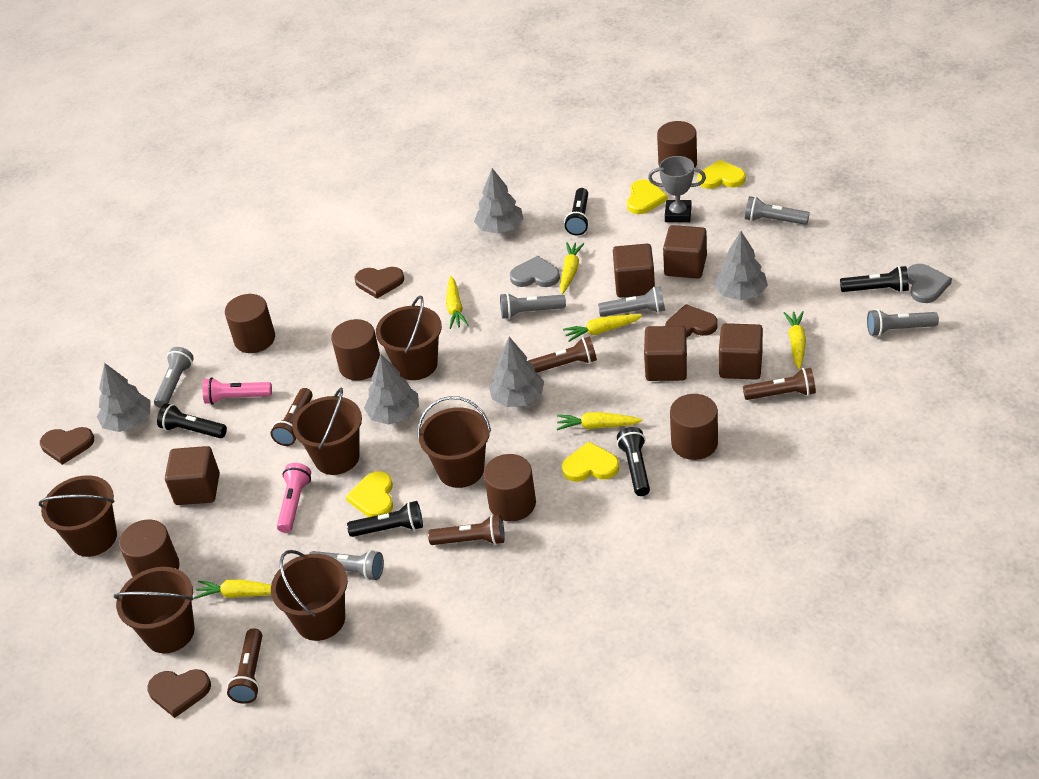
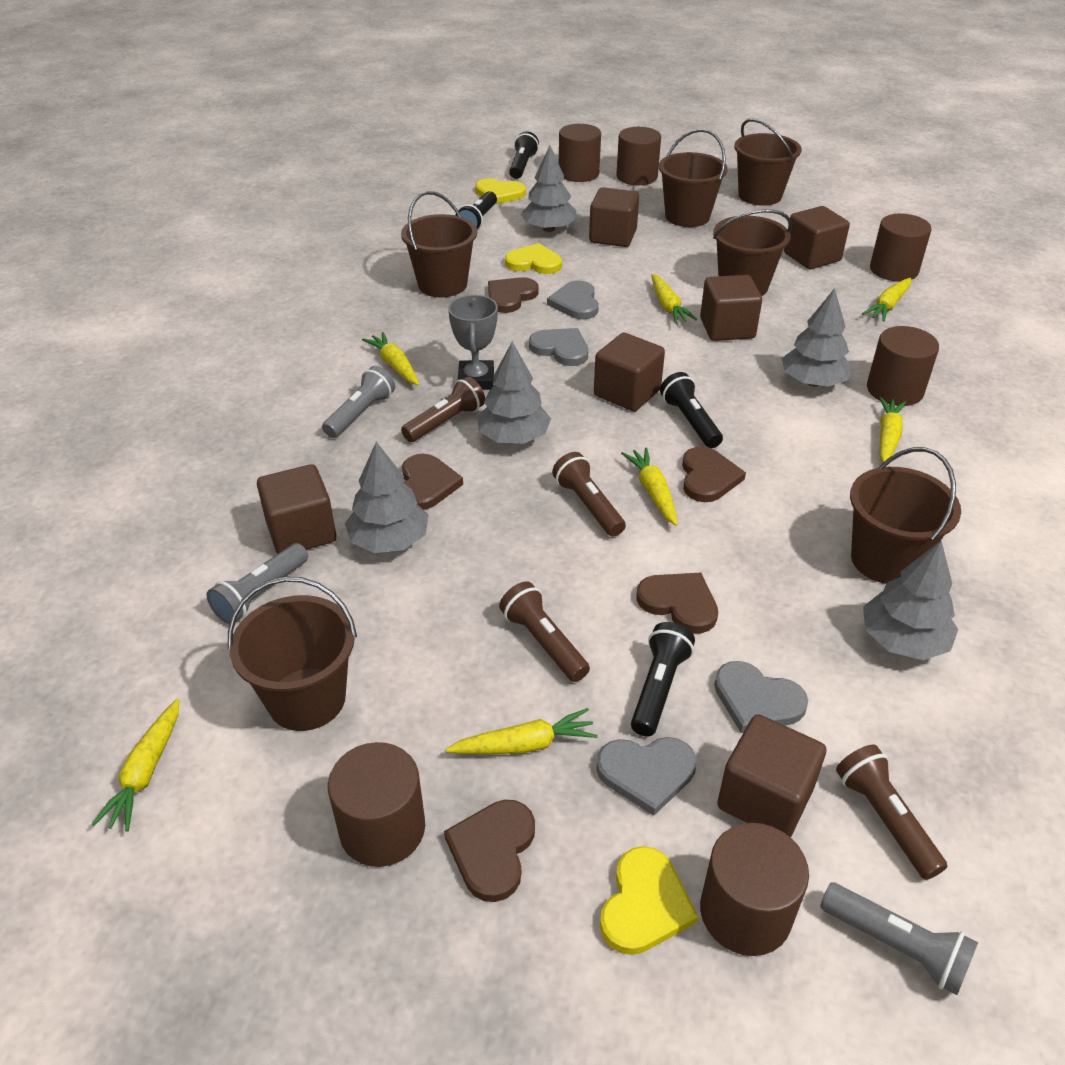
black flashlight: [157,403,227,438] [347,501,423,537] [564,188,589,236] [617,427,650,496] [840,266,909,292] = 5 -> [455,191,497,231] [509,131,539,179] [631,622,695,737] [660,372,723,448] = 4
brown cube: [165,446,220,505] [613,244,655,298] [644,326,687,381] [663,225,707,279] [719,323,763,380] = 5 -> [257,464,336,554] [589,187,639,247] [594,333,665,411] [700,275,762,341] [717,714,826,837] [784,206,850,269] = 6
brown flashlight: [227,628,262,704] [271,388,313,446] [428,515,505,545] [528,336,597,373] [743,368,816,400] = 5 -> [401,377,485,442] [499,582,590,682] [552,452,626,537] [836,745,947,880] = 4
brown heart: [40,427,94,465] [147,669,211,718] [355,267,404,299] [665,304,718,338] = 4 -> [402,454,463,510] [444,800,535,902] [488,277,539,313] [637,573,718,634] [682,446,746,502] = 5
grey flashlight: [154,347,194,408] [309,550,384,581] [500,293,566,319] [598,287,665,317] [745,196,810,225] [867,309,939,336] = 6 -> [207,543,308,624] [322,366,395,438] [820,883,978,995] = 3
grey heart: [510,256,560,287] [907,264,952,303] = 2 -> [529,328,588,366] [547,280,599,319] [596,737,697,816] [714,661,808,733] = 4
pink flashlight: [203,377,272,404] [277,463,311,533] = 2 -> none = 0
yellow carrot: [194,580,271,599] [446,276,469,329] [557,412,643,430] [560,242,584,294] [563,314,643,342] [784,311,806,370] = 6 -> [91,699,179,832] [362,332,419,385] [446,708,598,754] [621,447,678,526] [651,274,697,324] [862,278,911,321] [879,397,906,463] = 7
yellow heart: [346,471,393,517] [562,442,619,482] [627,179,668,214] [697,160,746,189] = 4 -> [475,178,526,204] [505,243,562,274] [600,846,698,955] = 3

